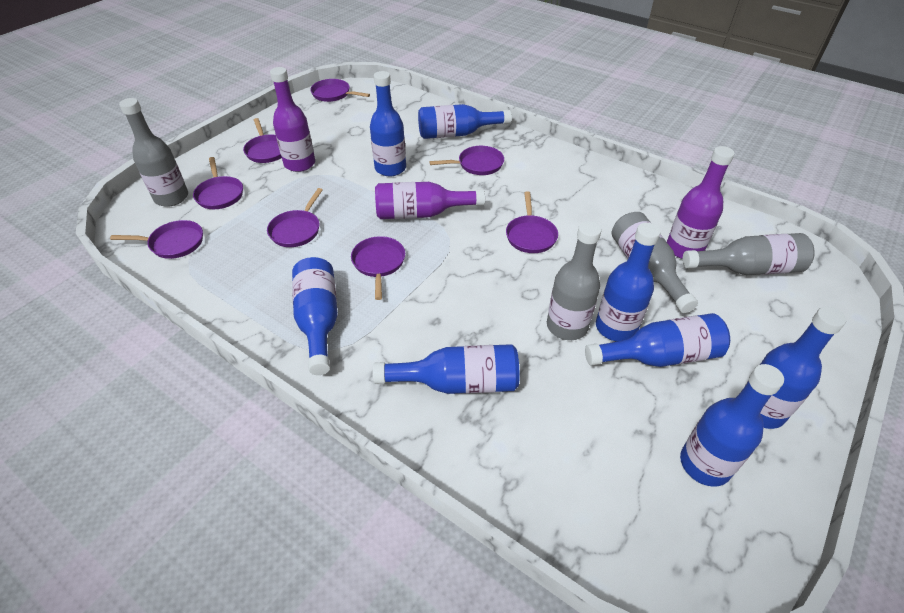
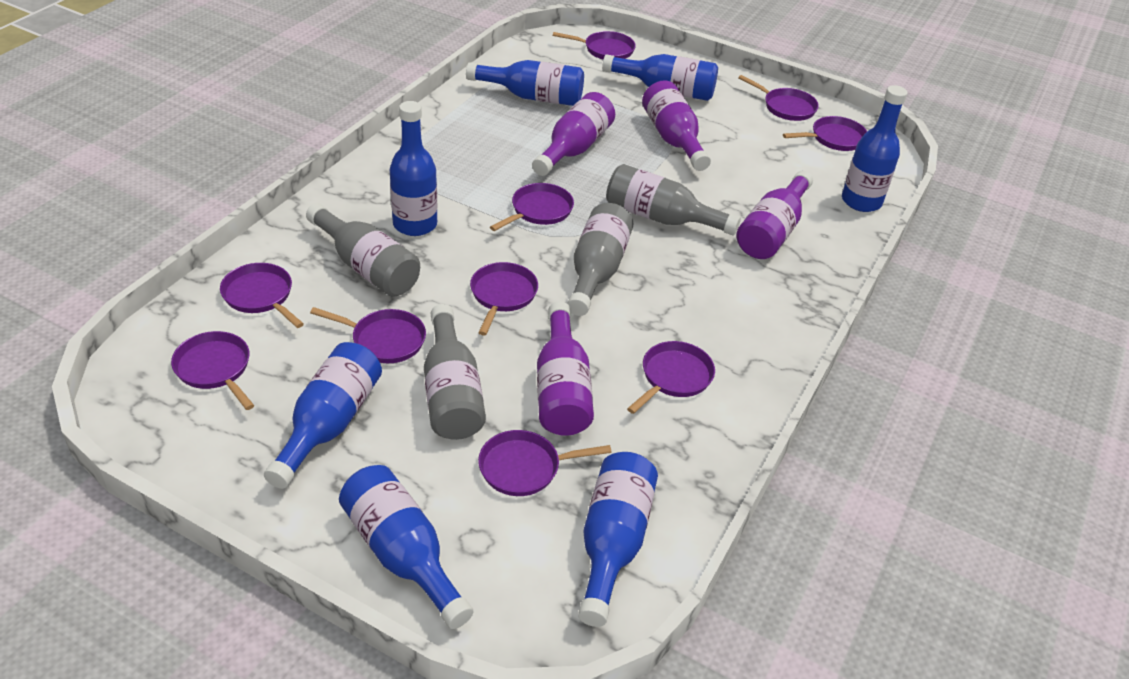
blue bottle: [292,257,338,375] [370,71,406,176] [373,344,519,394] [418,104,512,139] [585,313,730,367] [596,223,661,342] [680,364,784,487] [745,306,846,429] = 8 -> [264,342,382,489] [339,465,473,629] [390,101,437,236] [466,60,584,106] [578,452,658,627] [602,54,718,101] [842,85,907,212] = 7
purple bottle: [270,67,315,172] [375,182,485,219] [667,146,735,259] = 3 -> [532,92,615,176] [537,301,594,436] [642,80,711,171] [737,171,813,259] = 4
purple pan: [110,220,203,259] [193,157,243,209] [243,118,282,163] [267,188,323,247] [310,79,370,102] [351,236,405,300] [429,146,504,175] [506,191,558,253] = 8 -> [171,331,254,410] [220,263,304,328] [310,307,426,363] [470,262,538,336] [478,430,612,496] [490,183,574,231] [553,31,636,60] [627,341,715,414] [738,75,819,121] [783,116,867,151] = 10

